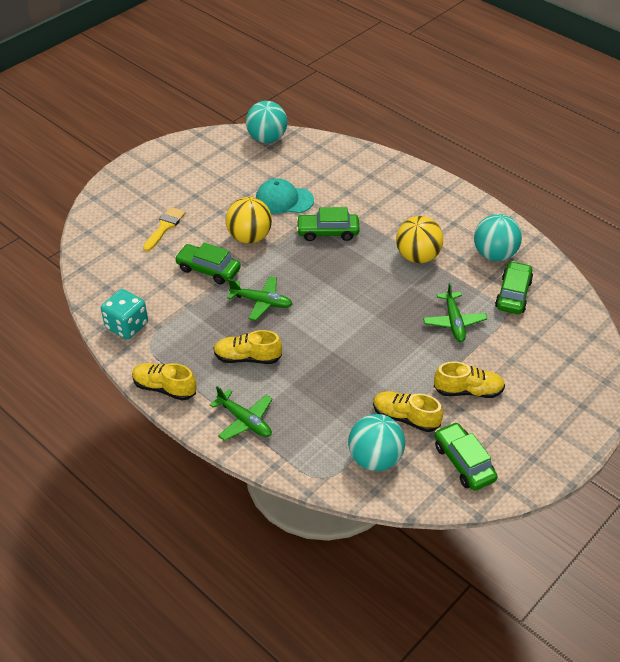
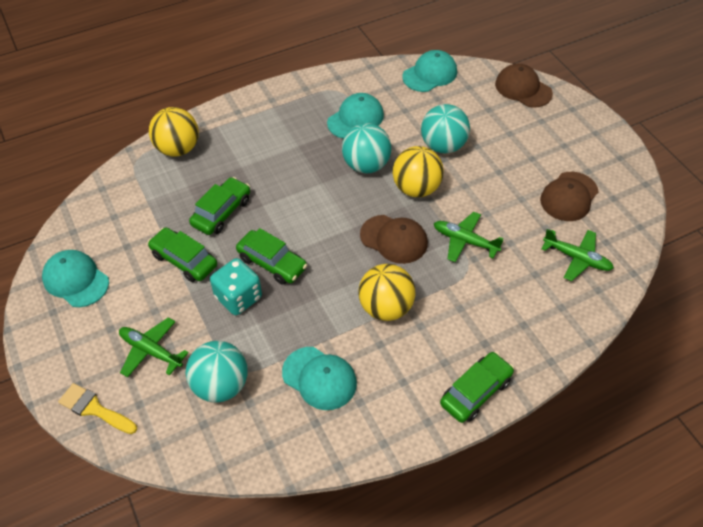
brown cap: none = 0 -> [360,215,428,264] [495,64,553,108] [540,172,599,221] = 3
turquoise cap: [256,178,314,214] = 1 -> [42,250,109,307] [282,347,357,410] [327,93,384,139] [402,50,457,92] = 4
yellow ball: [226,197,272,244] [396,216,443,263] = 2 -> [149,107,199,157] [358,264,416,321] [393,146,444,197] = 3
yellow shoe: [132,363,196,401] [213,330,282,364] [373,391,443,432] [434,361,505,398] = 4 -> none = 0

